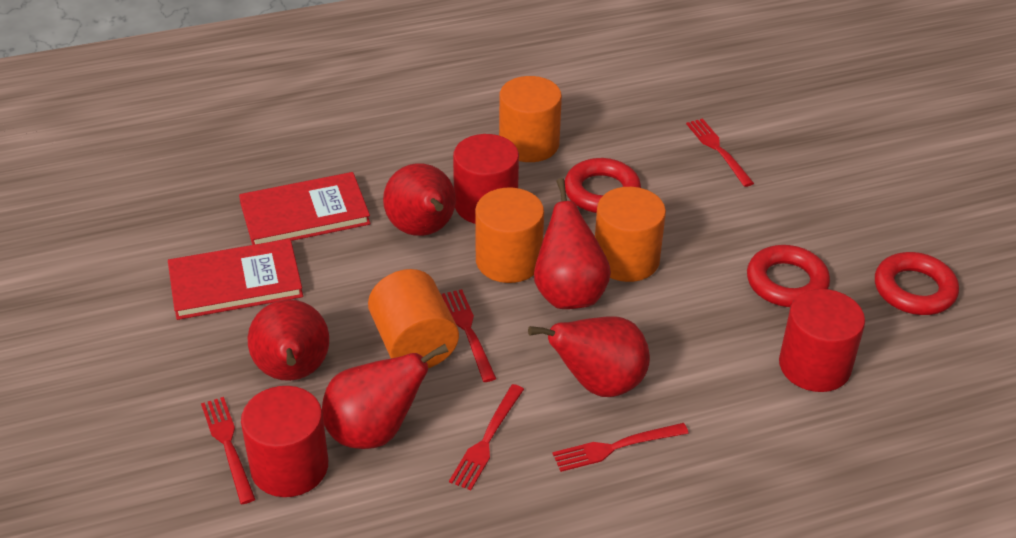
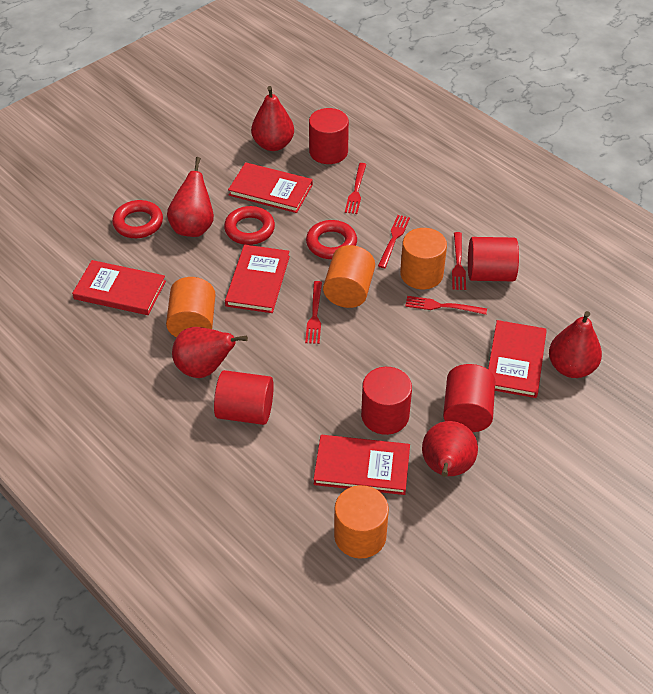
red book: [168,239,303,320] [239,172,371,245] = 2 -> [72,260,166,315] [225,245,290,313] [228,162,313,213] [313,435,410,495] [488,320,547,398] = 5
red cylinder: [241,386,328,497] [453,134,519,224] [779,289,865,392] = 3 -> [214,370,274,425] [309,108,349,164] [361,367,412,435] [443,364,495,432] [468,237,519,281] = 5

